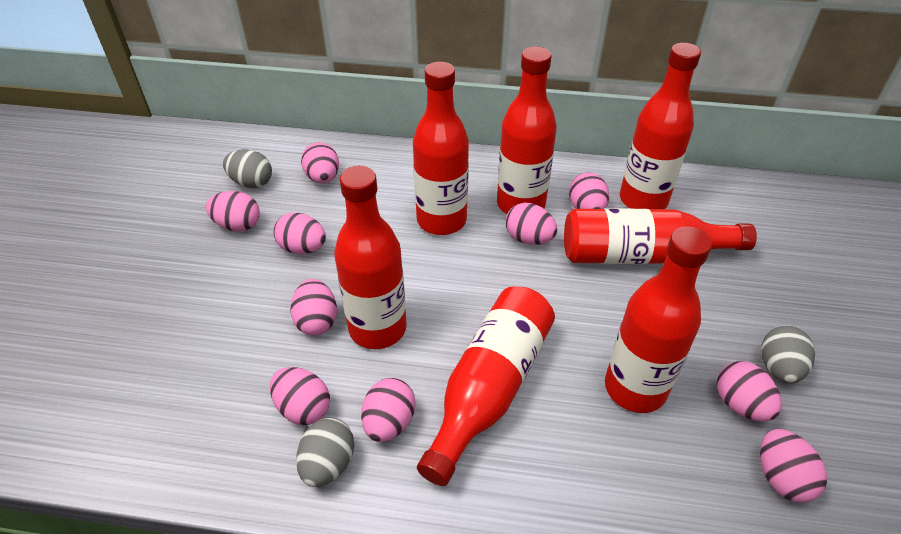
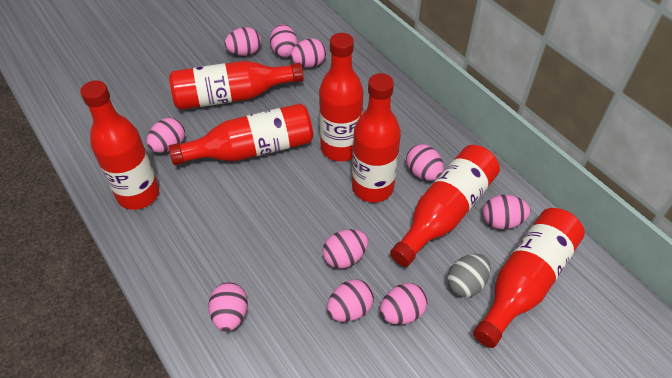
grey egg: [223,149,272,188] [296,418,354,487] [761,325,815,383] = 3 -> [447,254,491,297] = 1

